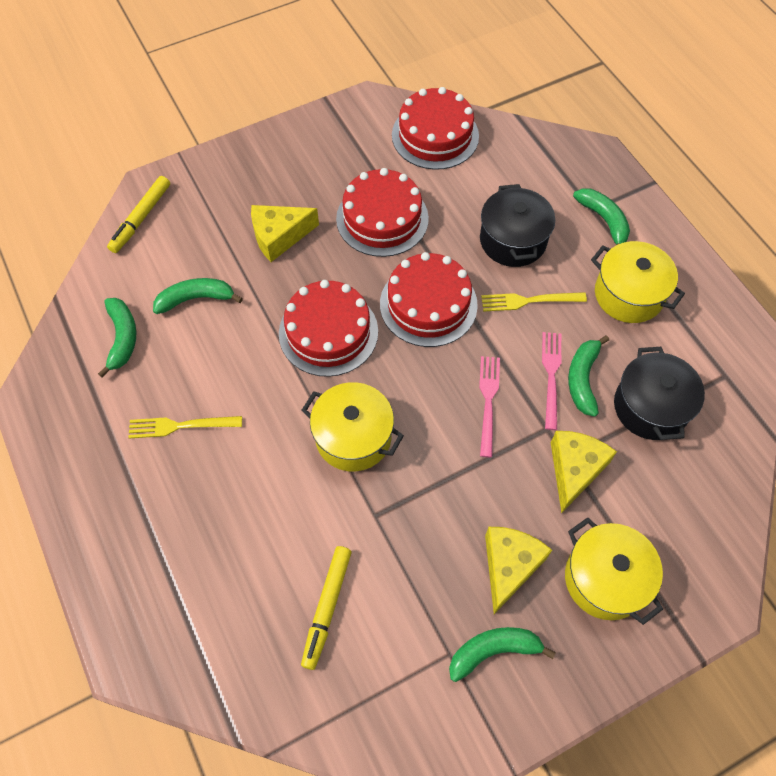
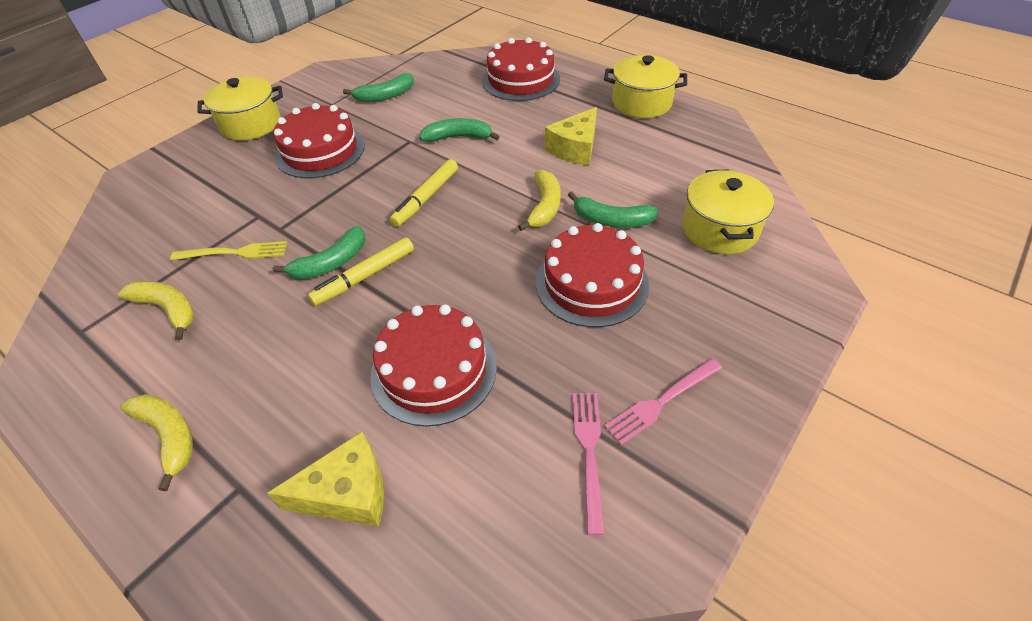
black pot: [480,184,555,267] [614,347,705,440] = 2 -> none = 0
green banana: [98,298,136,377] [153,278,243,314] [449,627,556,682] [568,335,609,417] [573,188,630,245] = 5 -> [273,226,365,280] [343,73,414,102] [419,118,500,142] [568,191,659,228] = 4
yellow banana: none = 0 -> [119,281,195,340] [121,394,193,491] [518,170,561,231] = 3
yellow cheese: [251,205,319,262] [485,527,552,614] [551,431,617,513] = 3 -> [267,432,384,527] [545,107,597,166] = 2
yellow fork: [128,416,242,438] [481,292,587,312] = 2 -> [170,241,288,260] = 1

